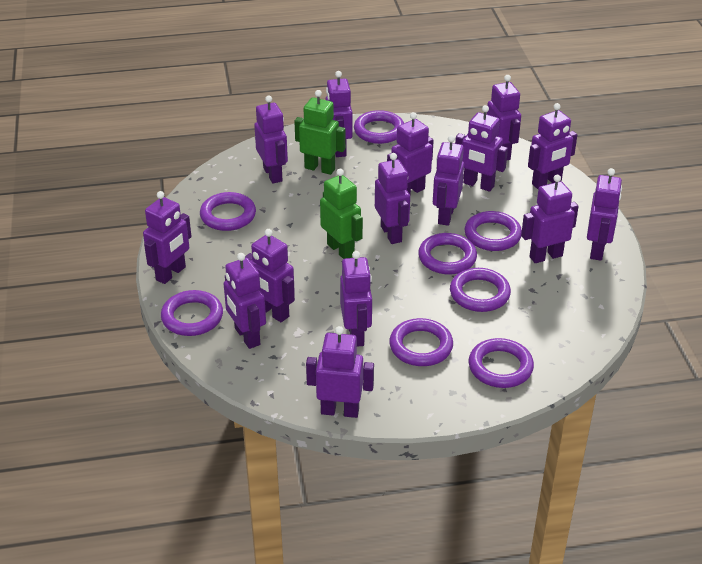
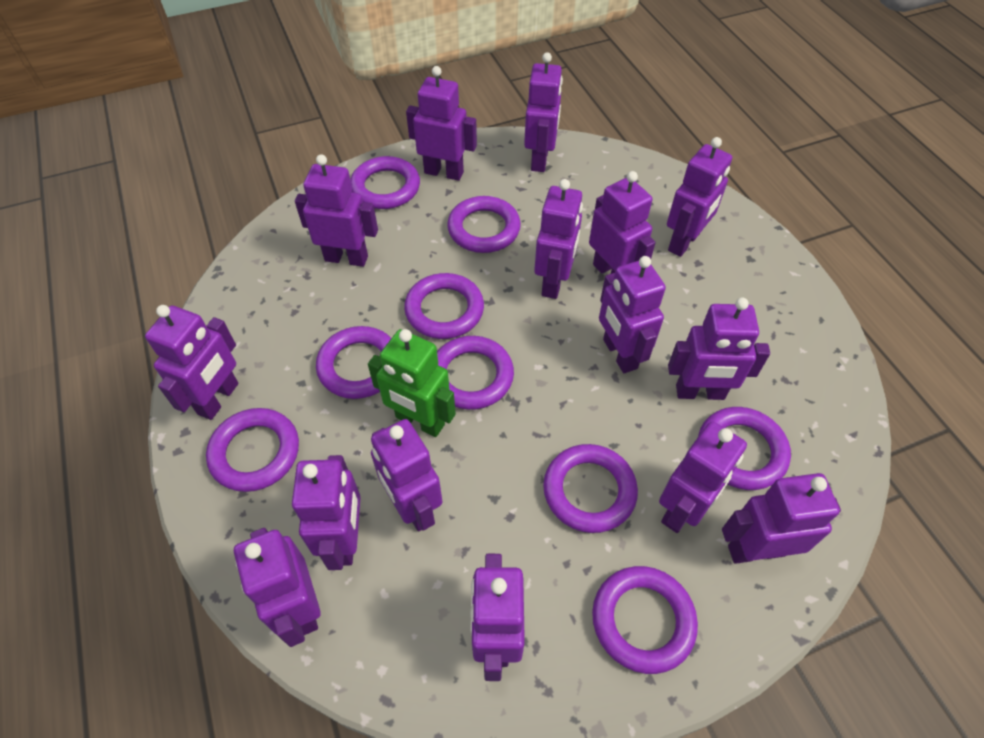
green robot: [294,90,346,175] [320,169,363,259] = 2 -> [368,329,456,437] = 1
purple ring: [161,290,223,336] [200,192,256,231] [354,110,404,144] [389,318,453,366] [418,233,477,275] [450,268,511,312] [464,211,522,251] [469,338,534,388] = 8 -> [206,408,299,492] [316,326,391,399] [350,156,420,209] [404,273,484,339] [437,336,514,410] [447,196,521,253] [543,444,638,533] [592,566,698,674] [698,407,791,490] = 9

